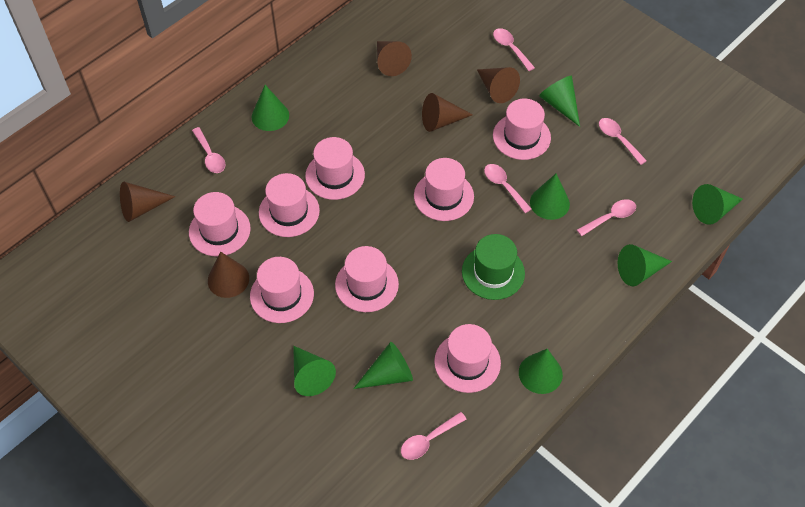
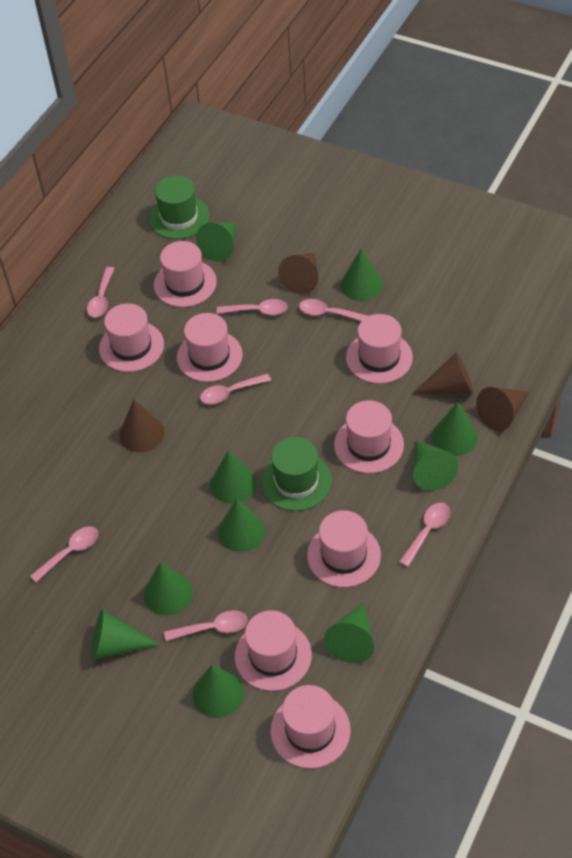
brown cone: [120,182,176,222] [208,252,249,298] [377,41,412,76] [422,93,473,132] [477,67,520,103] = 5 -> [119,399,164,452] [278,253,318,294] [412,352,474,394] [476,387,529,431] = 4
green cone: [252,85,289,131] [293,346,336,396] [353,342,413,389] [519,349,563,394] [530,174,570,220] [539,76,580,127] [618,244,672,286] [692,184,743,225] = 8 -> [92,609,160,660] [144,562,193,615] [192,665,244,718] [196,223,237,261] [210,450,257,504] [218,499,266,552] [324,602,374,663] [341,248,383,301] [413,440,458,491] [432,402,478,456] = 10
green hat: [462,234,525,300] = 1 -> [149,175,209,239] [261,437,332,511] = 2
pink spoon: [192,127,225,173] [401,412,466,460] [484,164,532,213] [493,28,535,71] [577,199,636,236] [599,118,647,165] = 6 -> [30,526,98,583] [87,267,115,318] [164,610,248,641] [200,373,271,404] [217,299,288,315] [299,299,368,321] [399,503,450,567] = 7

